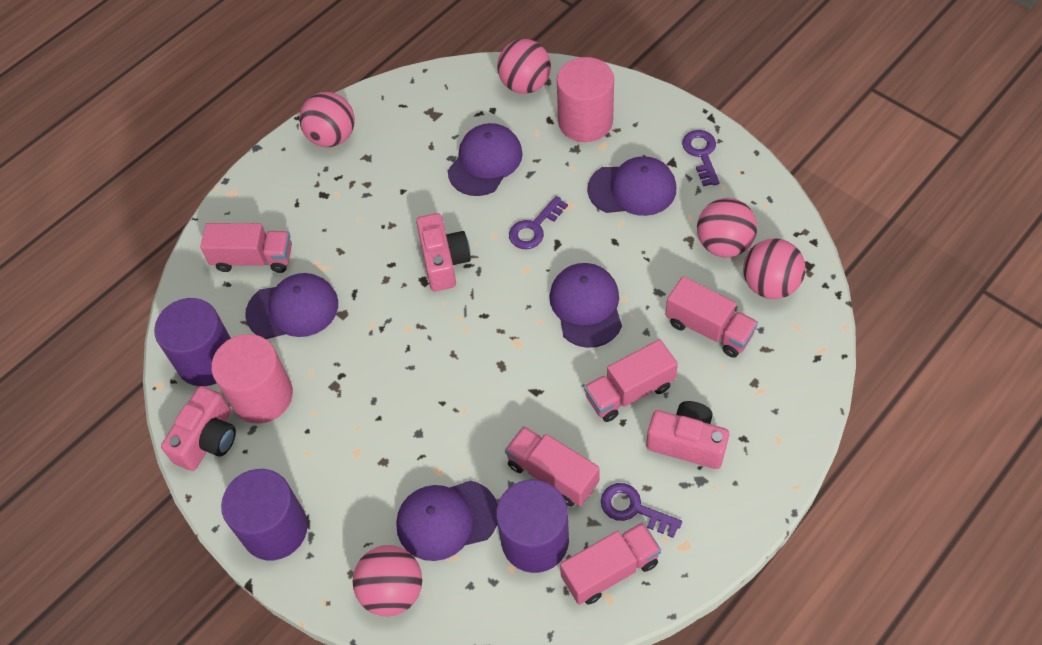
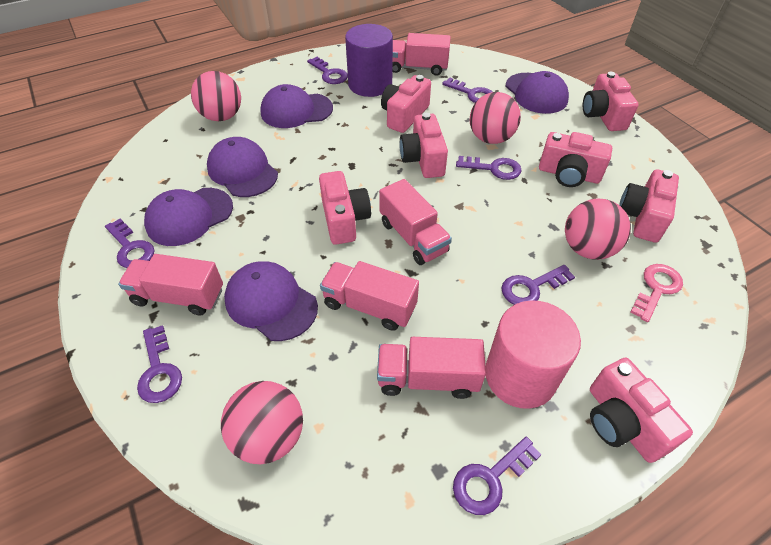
pink ball: [299,92,355,147] [353,545,422,616] [497,39,551,94] [697,198,757,257] [743,238,805,299] = 5 -> [191,71,241,121] [221,381,303,464] [470,92,521,144] [565,199,631,260] = 4
pink camera: [161,386,236,471] [416,213,471,291] [646,401,729,469] = 3 -> [319,171,371,245] [381,75,431,133] [400,113,448,178] [539,132,612,187] [583,72,639,131] [590,357,693,463] [619,169,679,243] = 7
pink cylinder: [211,334,293,424] [557,57,614,142] = 2 -> [486,300,581,409] = 1
pink key: none = 0 -> [631,264,683,322] = 1
purple cylinder: [154,298,231,386] [221,469,308,560] [496,480,569,573] = 3 -> [345,24,393,97] = 1
purple key: [509,196,568,249] [601,483,682,538] [682,130,720,186] = 3 -> [105,218,155,268] [137,325,182,403] [307,57,348,84] [442,77,492,103] [453,437,542,515] [456,156,522,180] [502,265,575,305] = 7

